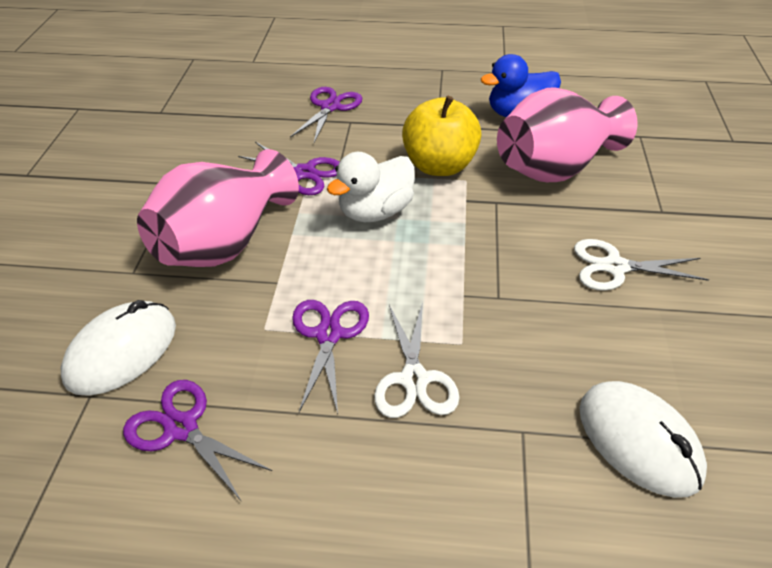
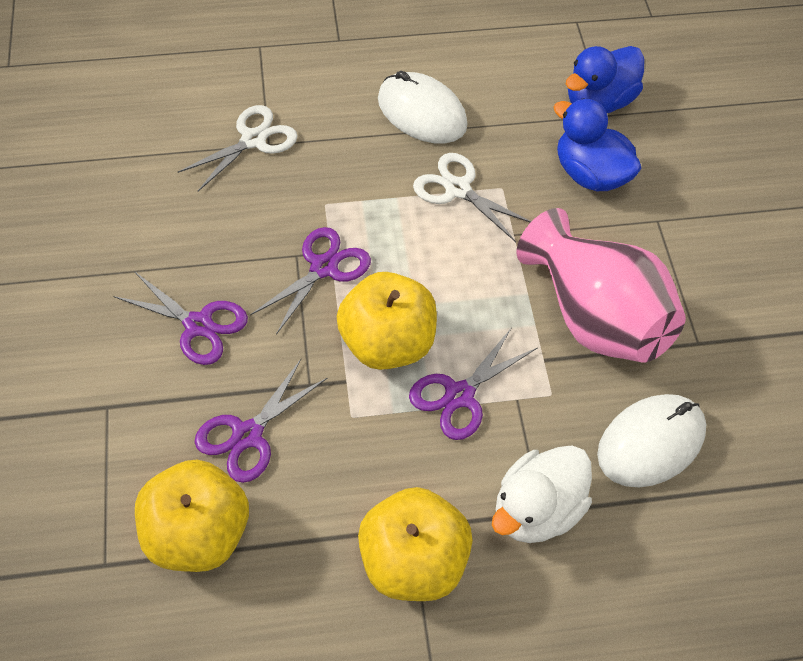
blue duck: [481,54,561,117] = 1 -> [554,98,642,191] [566,46,644,113] = 2
pink vase: [137,149,299,267] [497,88,638,182] = 2 -> [517,208,686,363] = 1
yellow apple: [402,96,482,176] = 1 -> [135,460,249,572] [337,272,437,370] [358,487,473,601] = 3

